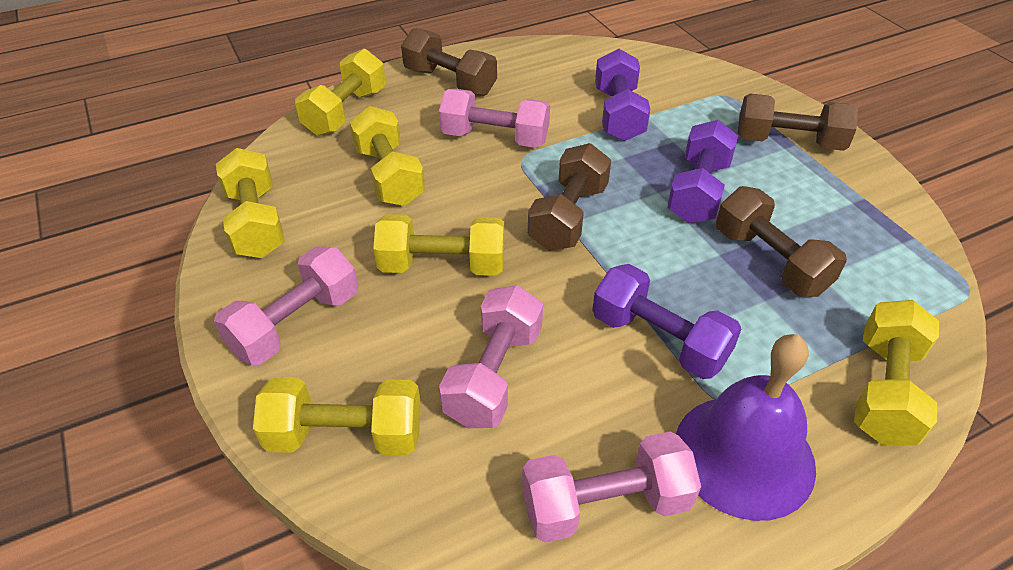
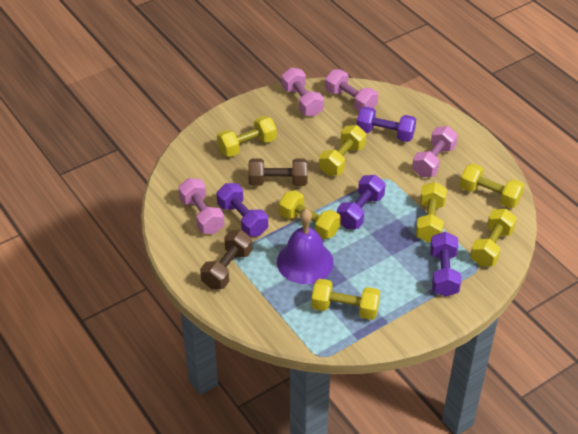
brown dumbbell: [401,28,497,96] [528,143,611,251] [716,186,847,297] [737,93,858,151] = 4 -> [200,230,252,289] [248,158,308,186] = 2
purple dumbbell: [592,264,742,379] [595,49,650,141] [667,120,738,223] = 3 -> [217,183,268,237] [337,175,385,229] [357,107,416,142] [430,232,461,297] = 4
yellow dumbbell: [216,148,285,258] [253,377,421,456] [295,49,386,136] [350,106,425,206] [373,214,504,276] [854,300,939,446] = 6 -> [217,116,277,157] [279,190,341,239] [311,279,380,320] [319,125,366,176] [416,182,447,242] [460,164,524,208] [470,209,517,266] = 7

